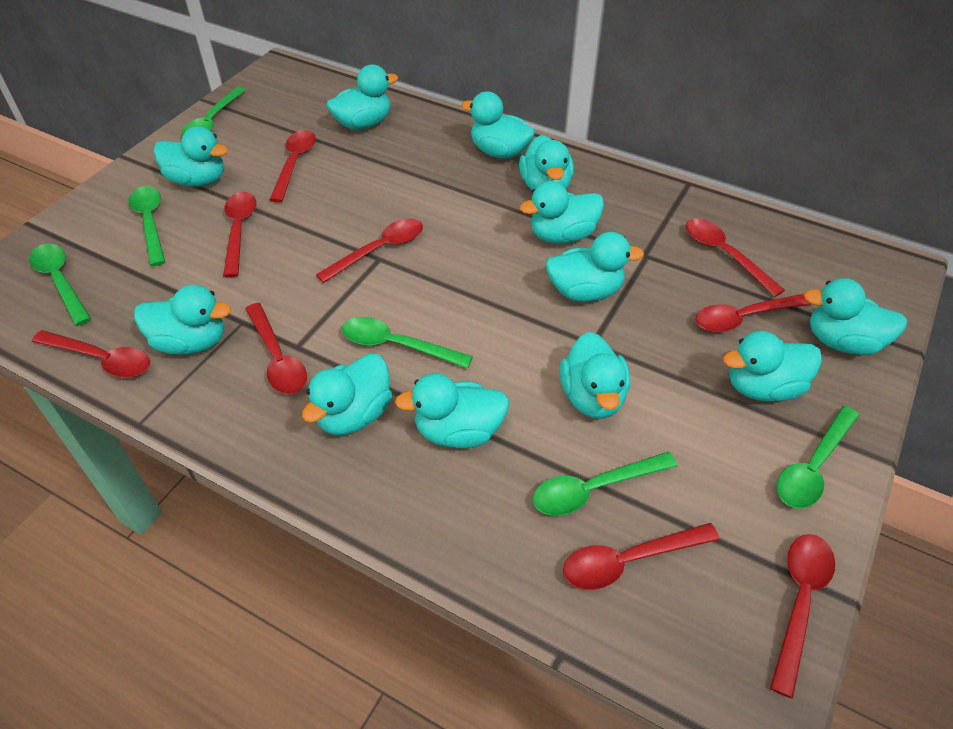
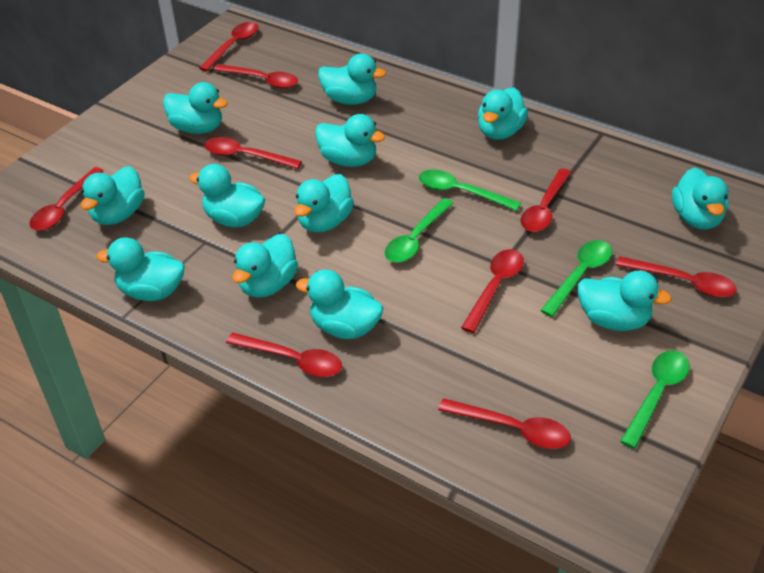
green spoon: [29,244,91,326] [129,186,165,266] [181,87,246,136] [342,317,473,369] [533,452,677,516] [777,406,859,509] = 6 -> [385,198,454,263] [419,170,521,211] [540,240,612,317] [620,350,689,449] = 4

